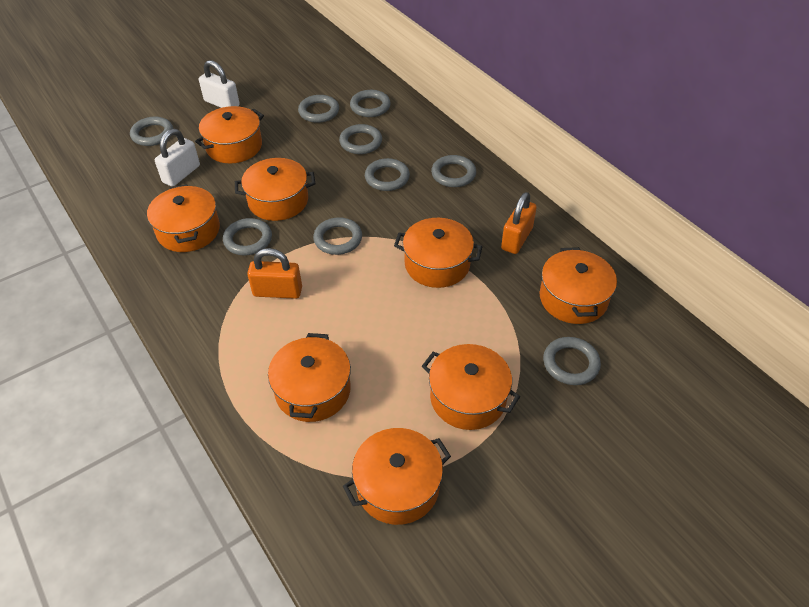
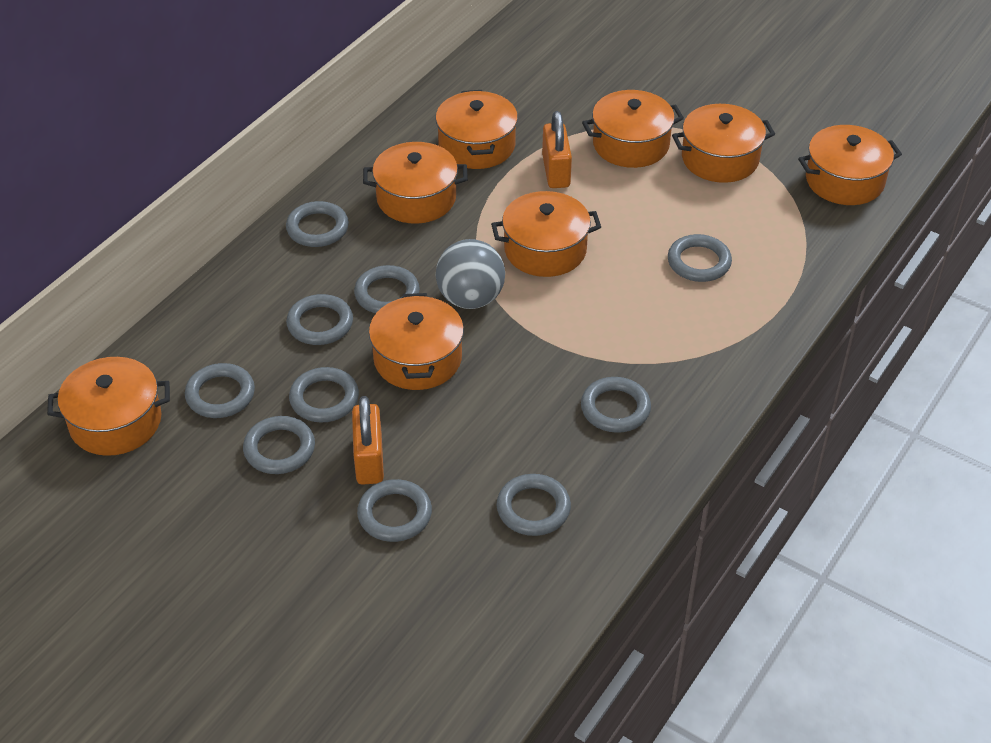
grey ball: none = 0 -> [436,239,505,309] = 1
grey ring: [130,117,173,146] [223,218,272,255] [298,95,339,123] [313,217,362,255] [339,124,382,154] [350,90,391,117] [365,158,410,191] [431,155,476,187] [543,337,601,385] = 9 -> [185,363,255,418] [243,416,315,474] [286,201,349,247] [286,294,353,345] [289,367,359,422] [354,265,420,313] [357,479,432,542] [497,474,571,536] [581,377,651,433] [668,234,732,282] = 10
white padlock: [155,129,200,187] [199,60,240,108] = 2 -> none = 0

